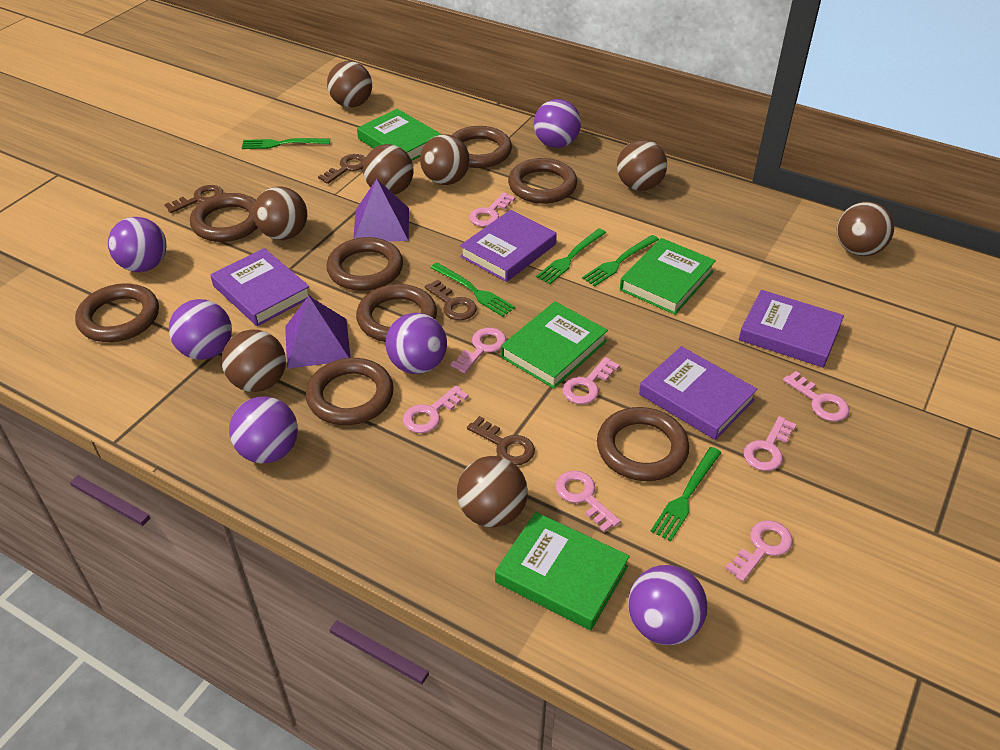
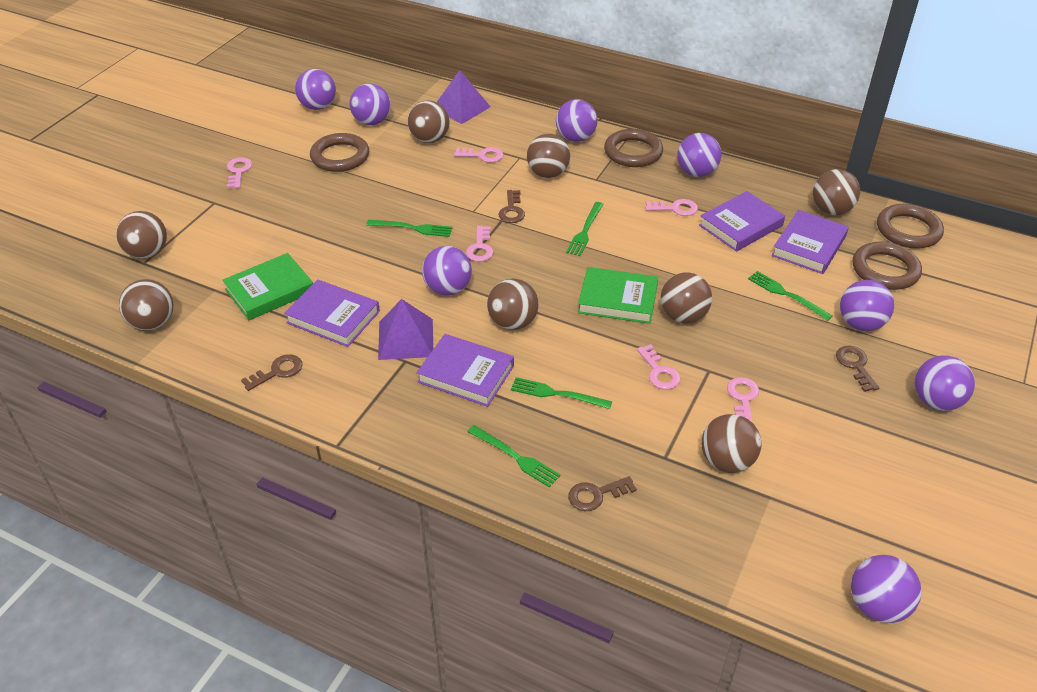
brown ring: [75,283,159,342] [190,193,258,242] [306,358,394,425] [326,237,403,291] [356,284,437,342] [452,126,512,168] [508,158,577,204] [597,407,689,481] = 8 -> [310,133,369,172] [604,129,663,167] [853,242,922,290] [877,204,944,249] = 4
green book: [357,109,441,161] [495,512,630,630] [501,301,608,389] [620,238,716,315] = 4 -> [223,253,313,320] [578,267,658,324] = 2
pink key: [403,386,469,433] [451,328,506,373] [469,192,515,227] [556,470,620,532] [562,357,620,404] [725,520,793,582] [744,416,797,471] [783,371,849,421] = 8 -> [227,157,252,188] [454,147,503,163] [466,226,493,262] [637,344,681,390] [645,199,698,216] [727,377,759,423] = 6
purple ball: [108,217,166,272] [169,299,232,360] [229,397,298,463] [386,313,447,374] [534,99,581,148] [628,565,707,645] = 6 -> [295,69,336,110] [349,83,391,125] [422,246,472,296] [556,99,597,142] [677,133,722,177] [840,280,894,331] [851,555,921,623] [915,355,975,411] = 8

